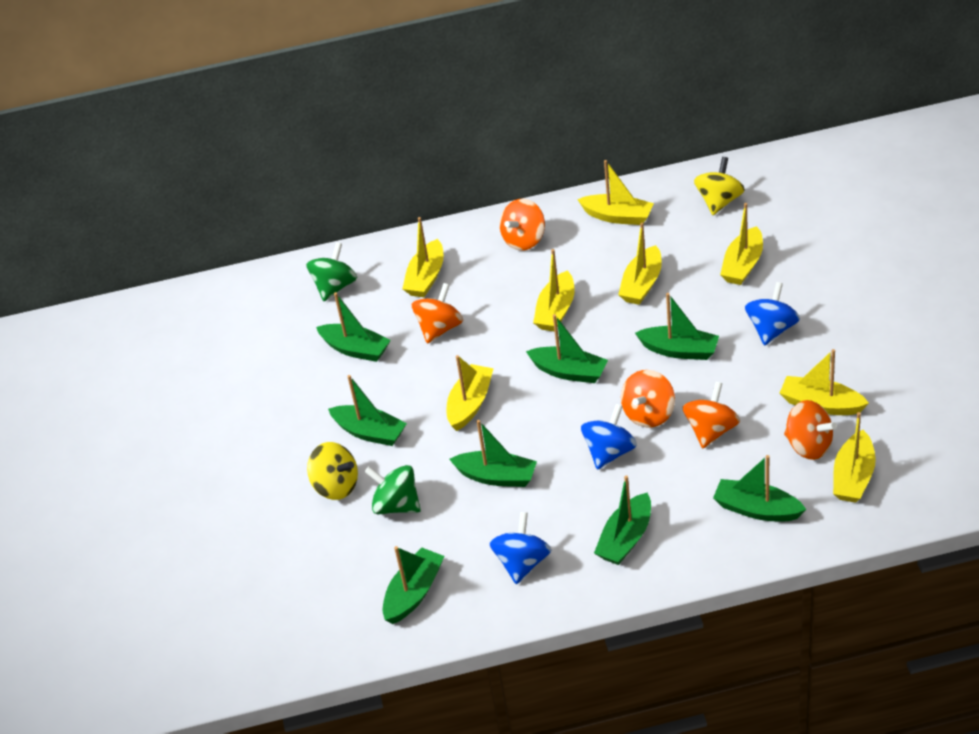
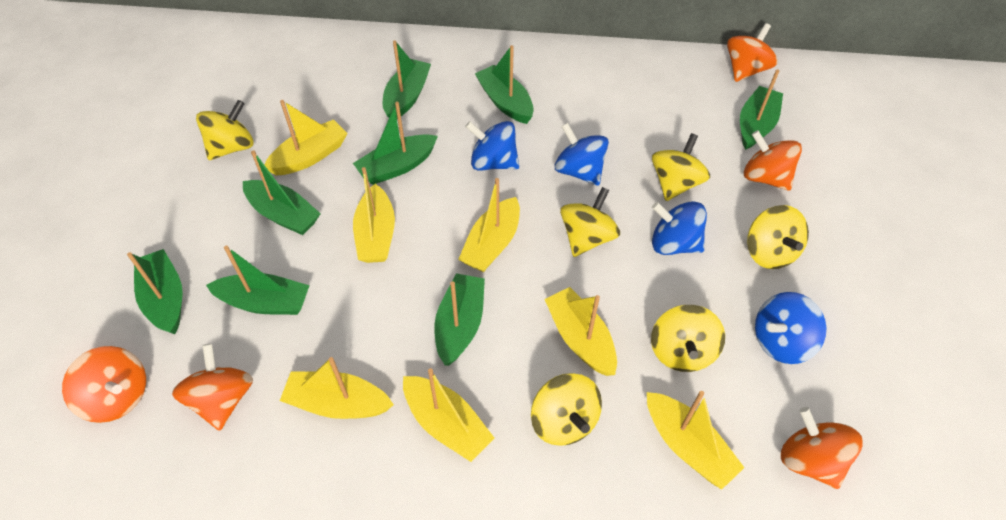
blue spinning top: [489,512,551,584] [581,404,637,470] [745,282,800,346] = 3 -> [465,121,519,171] [555,123,609,186] [652,201,707,255] [755,292,826,364] = 4
green spinning top: [306,242,357,301] [365,465,421,514] = 2 -> none = 0
yellow boat: [402,217,444,297] [447,355,494,431] [533,249,574,332] [577,160,654,225] [618,223,662,305] [720,203,763,285] [780,349,869,415] [833,412,876,503] = 8 -> [265,100,347,175] [280,357,394,419] [353,167,395,263] [403,368,494,462] [458,178,520,272] [545,287,617,376] [647,391,745,489] = 7
yellow spinning top: [307,442,358,500] [694,157,745,215] = 2 -> [196,100,254,160] [531,373,602,446] [560,187,620,257] [651,305,725,372] [652,133,710,201] [747,205,809,269] = 6

